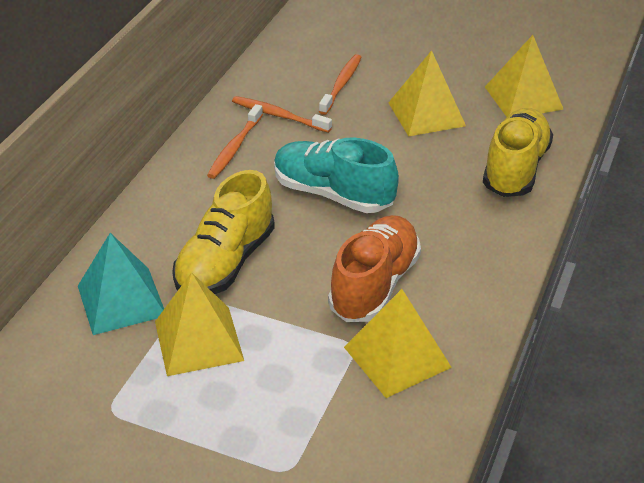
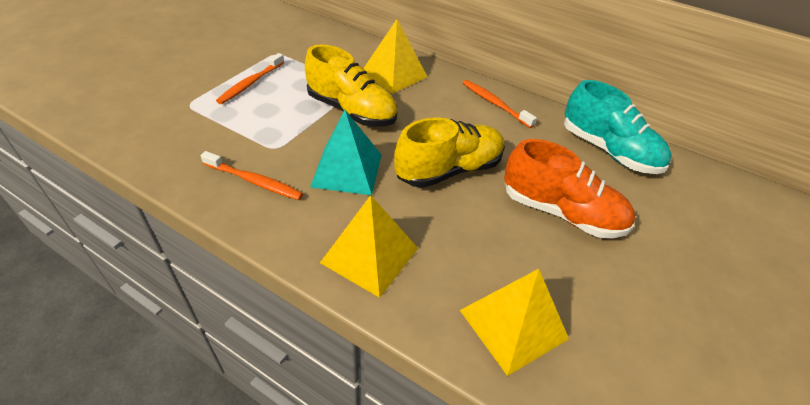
yellow pyramid: [155,272,244,376] [344,289,452,398] [388,50,466,137] [485,35,564,117] = 4 -> [320,195,418,298] [363,19,427,94] [460,269,569,376] = 3

